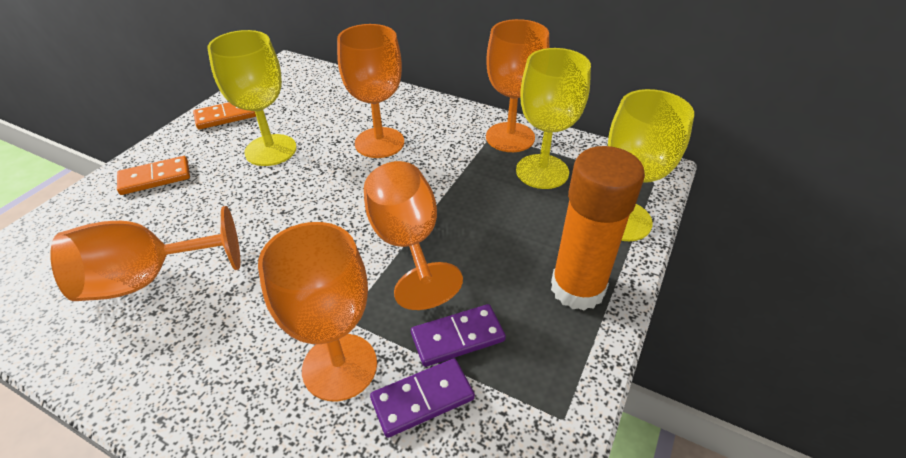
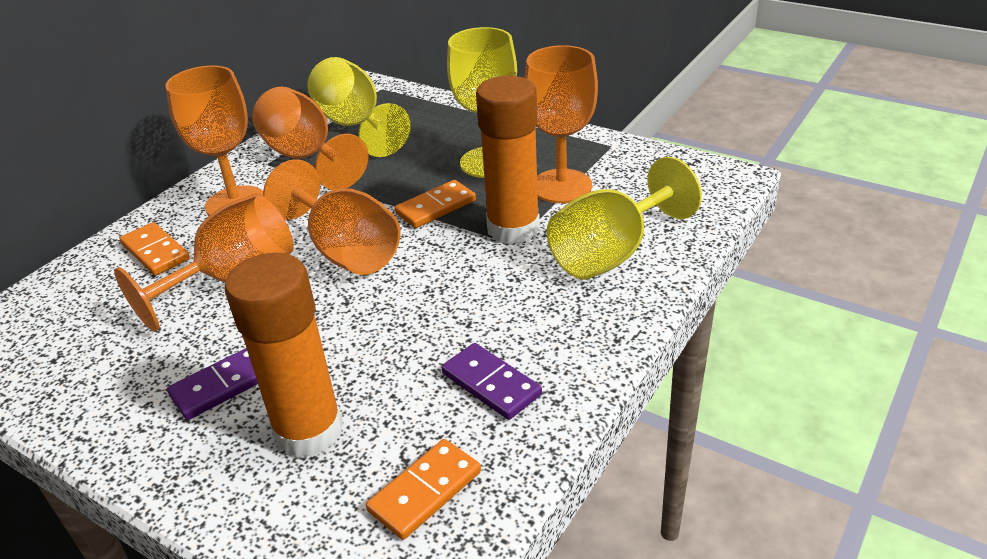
orange domino: [117,156,190,195] [193,102,256,130] = 2 -> [119,222,190,276] [366,439,481,540] [395,180,476,228] = 3
orange glue stick: [551,146,645,311] = 1 -> [225,253,343,458] [476,76,540,245] = 2

